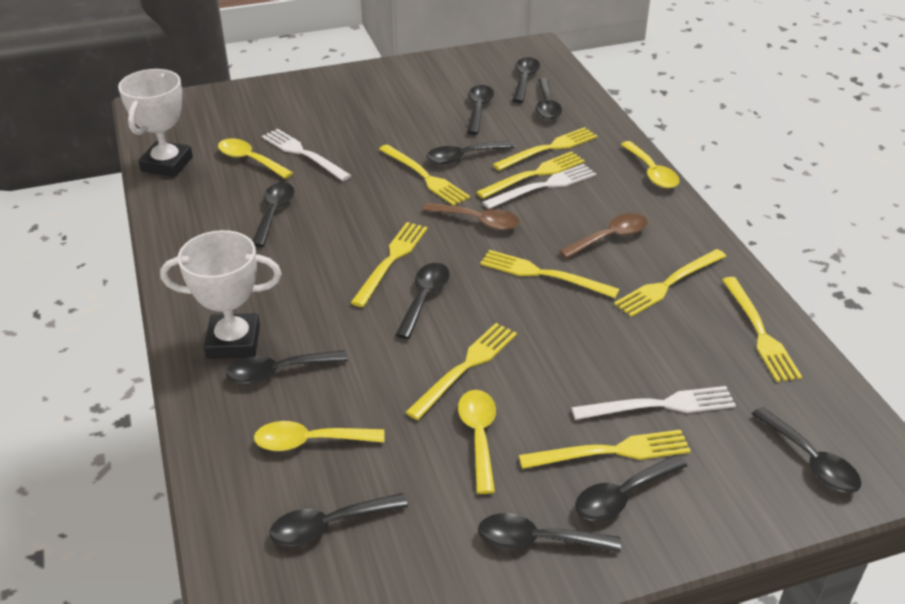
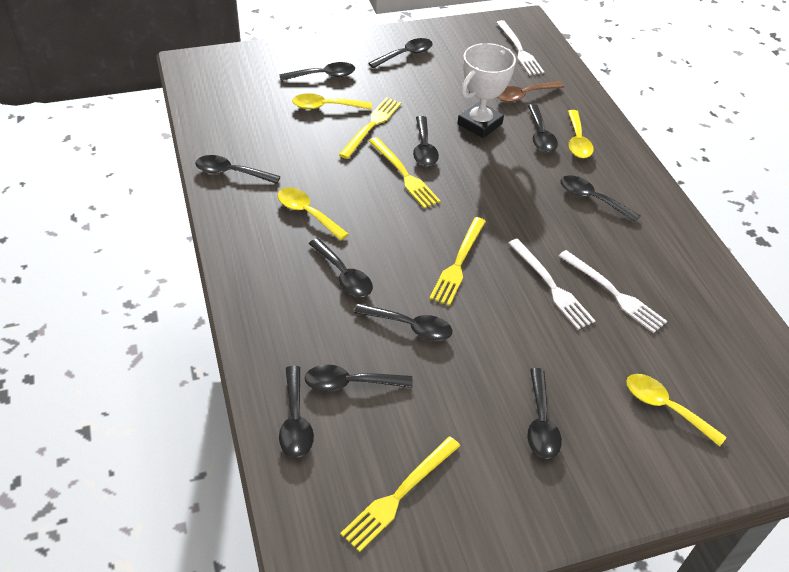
brown spoon: [423,203,520,230] [559,213,648,259] = 2 -> [497,81,564,102] = 1
white trophy: [118,69,193,177] [160,230,282,359] = 2 -> [457,43,516,138] = 1
yellow fork: [351,222,427,307] [379,144,470,206] [406,323,517,420] [476,151,585,199] [480,250,620,298] [492,127,597,171] [519,430,691,469] [614,249,726,317] [722,277,802,382] = 9 -> [339,97,401,159] [340,436,460,552] [369,137,440,208] [429,217,486,306] = 4

